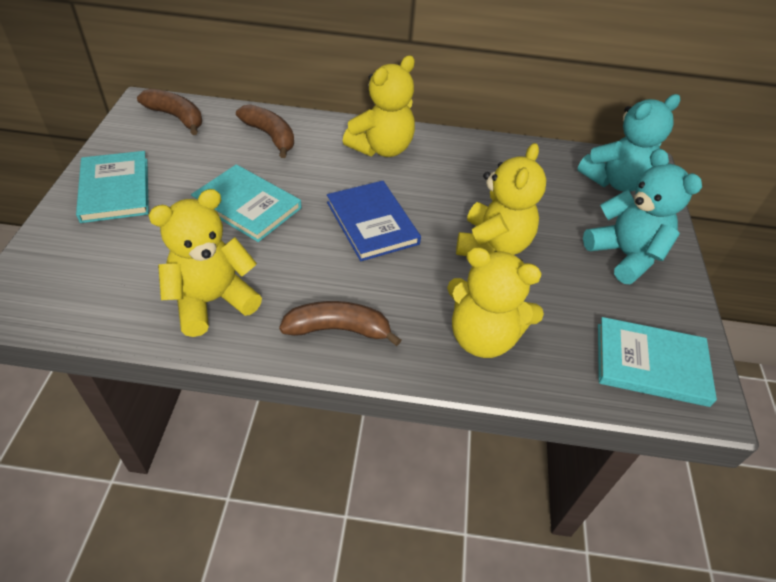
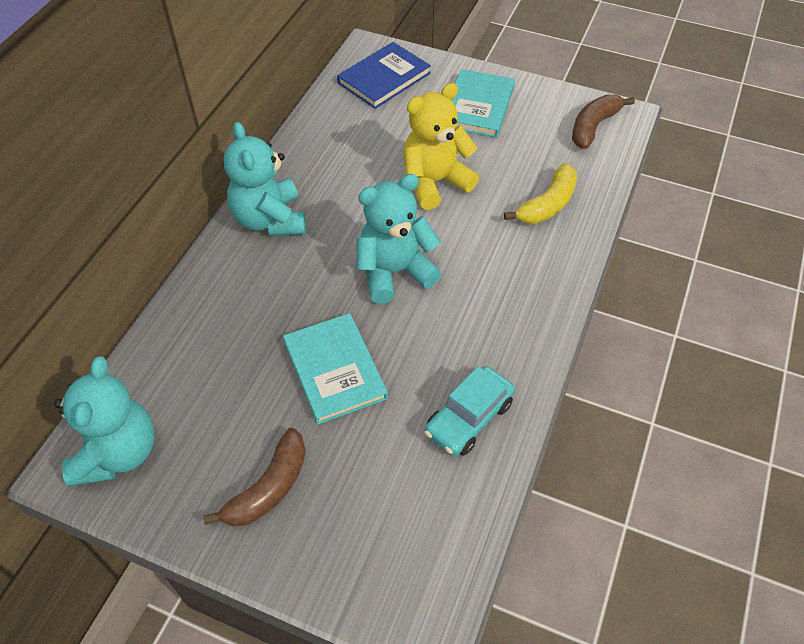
brown banana: [137,89,202,135] [236,104,294,158] [279,301,401,346] = 3 -> [203,428,306,526] [572,94,635,149] = 2
turquoise book: [76,151,149,223] [191,164,301,242] [598,317,717,407] = 3 -> [283,313,388,425] [452,69,515,138] = 2
turquoise car: none = 0 -> [424,366,515,456] = 1
turquoise teddy bear: [577,94,681,192] [583,149,702,284] = 2 -> [54,356,155,486] [224,122,306,236] [357,174,441,304] = 3
yellow banana: none = 0 -> [504,163,577,224] = 1
yellow teddy bear: [148,189,262,337] [343,56,415,157] [447,247,544,358] [456,143,546,256] = 4 -> [403,83,479,210] = 1

